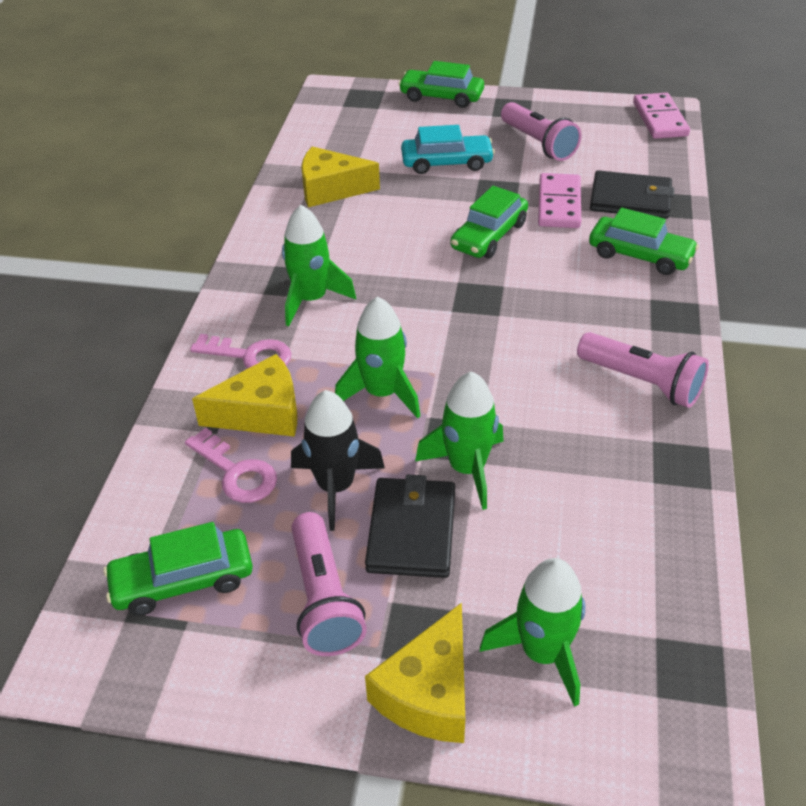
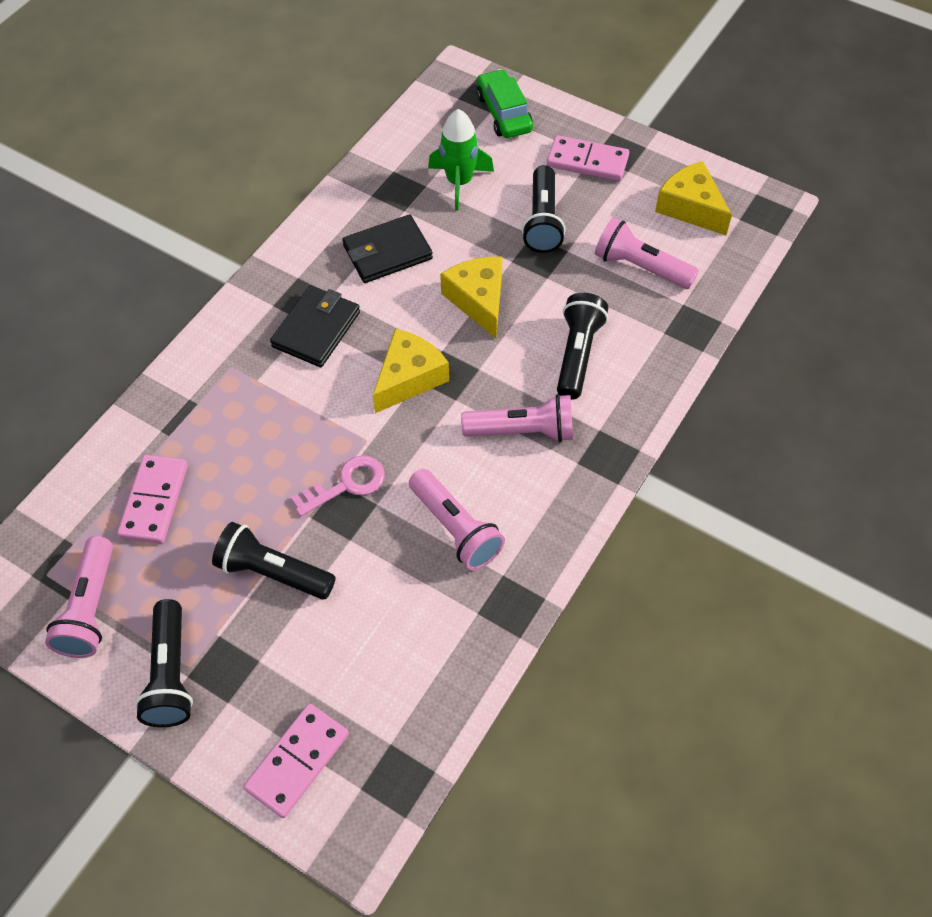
black flashlight: none = 0 -> [135,599,193,727] [212,522,336,599] [522,165,566,253] [557,293,608,400] = 4
black rocket: [291,390,385,531] = 1 -> none = 0
green car: [103,522,253,616] [398,61,484,108] [451,186,528,258] [589,208,699,275] = 4 -> [477,69,533,138] = 1
green rocket: [282,205,356,326] [335,296,420,418] [415,371,504,510] [480,558,585,707] = 4 -> [428,109,494,211] = 1
pink domino: [538,173,581,228] [633,93,690,139] = 2 -> [117,455,188,544] [244,704,349,818] [547,135,629,181] = 3
pink flashlight: [291,512,367,656] [501,102,581,161] [577,332,709,408] = 3 -> [45,536,113,658] [409,469,505,570] [461,394,573,442] [595,217,699,289] = 4
pink key: [185,428,277,503] [190,334,292,368] = 2 -> [291,456,385,517] = 1
turquoise car: [401,125,495,174] = 1 -> none = 0

